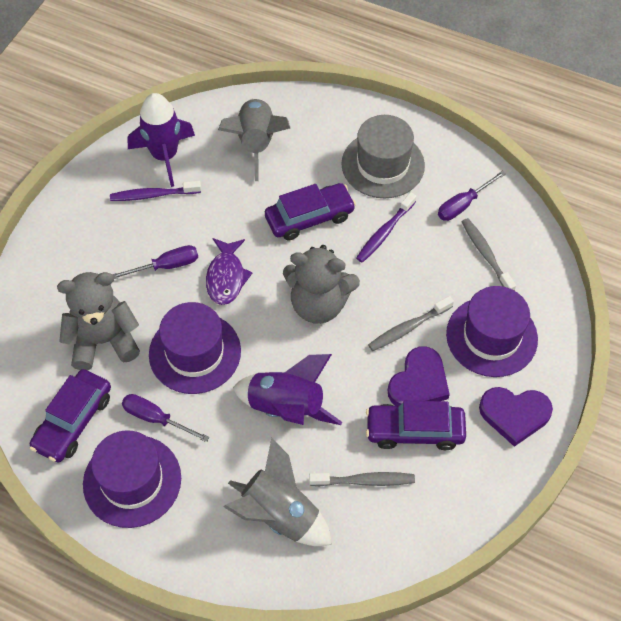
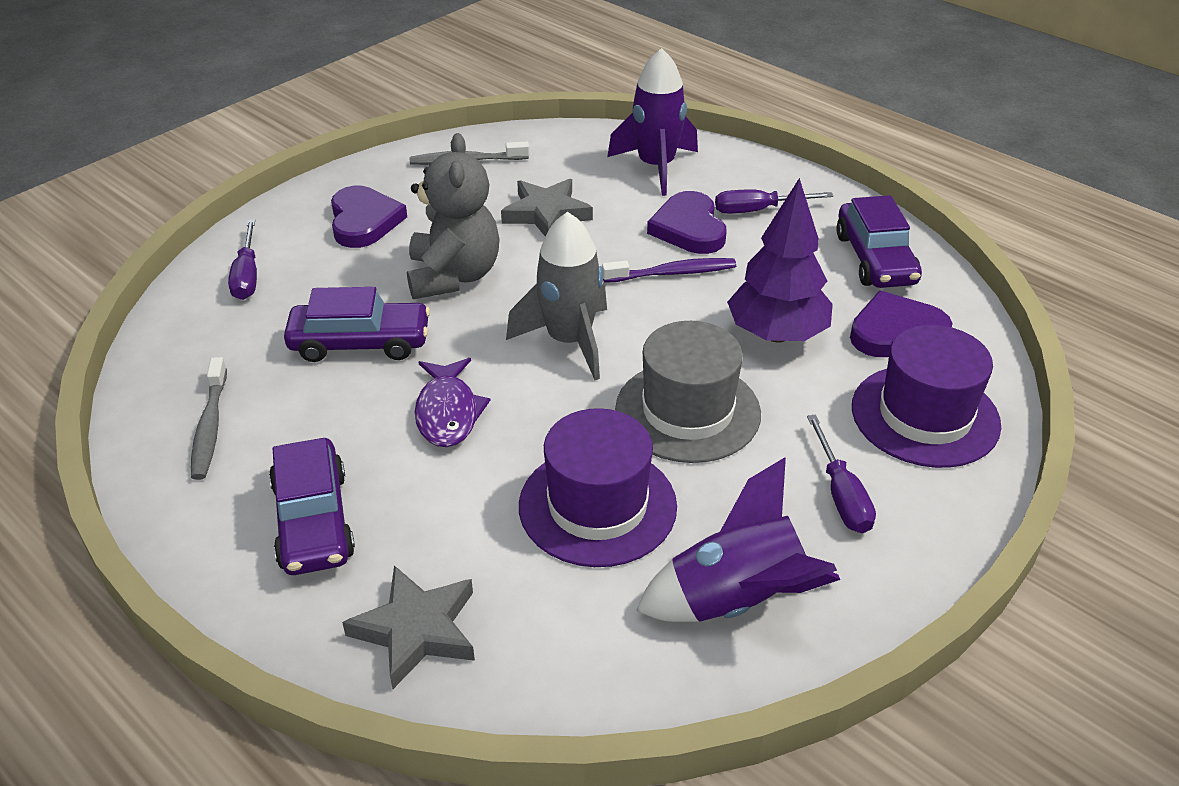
grey rocket: [218,98,290,181] [223,438,332,546] = 2 -> [506,212,607,380] = 1
grey star: none = 0 -> [342,565,475,689] [501,179,593,237] = 2
grey teddy bear: [57,272,140,370] [283,245,360,324] = 2 -> [407,133,500,299] = 1
grey toothbrush: [309,472,415,486] [368,296,454,351] [462,218,516,291] = 3 -> [191,357,227,480] [410,142,529,165] = 2
purple hat: [83,430,181,528] [149,302,241,394] [446,286,538,377] = 3 -> [519,408,677,567] [852,325,1001,468] = 2
purple heart: [388,346,450,406] [479,387,553,447] = 2 -> [331,186,407,248] [647,191,727,254] [850,291,953,357] = 3
purple toothbrush: [110,181,201,201] [356,192,416,263] = 2 -> [602,258,736,283] = 1
purple tree: none = 0 -> [727,178,833,343] = 1

